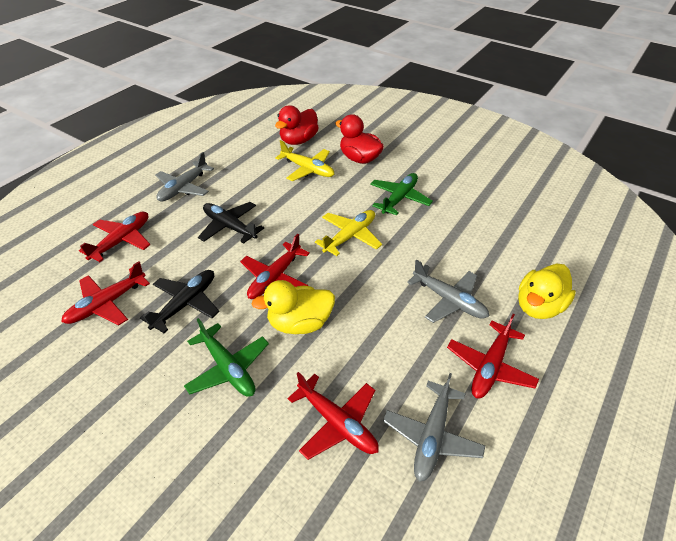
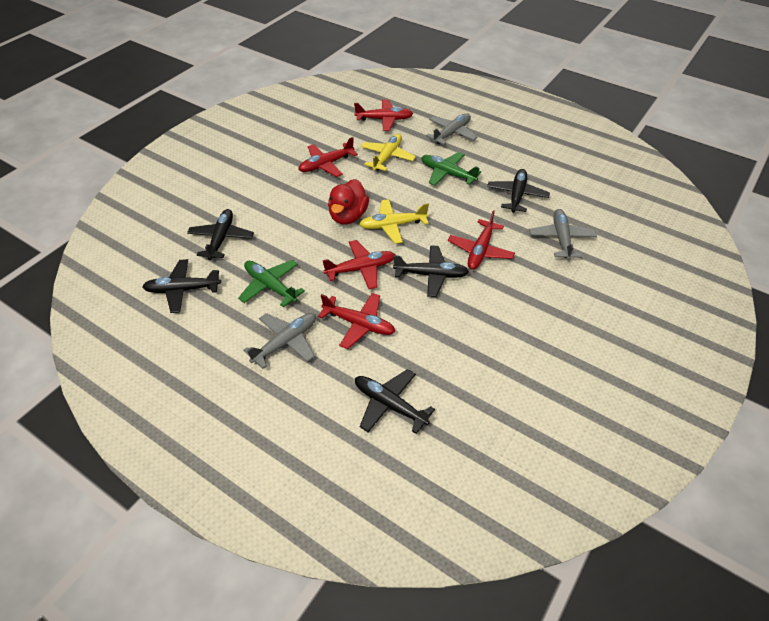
black plane: [140,270,219,333] [198,202,264,244] = 2 -> [142,259,221,313] [187,209,254,260] [355,369,435,434] [393,245,469,297] [487,169,550,213] = 5
red duck: [275,105,319,145] [335,114,384,164] = 2 -> [328,179,369,225] = 1
yellow duck: [252,280,335,334] [518,263,576,319] = 2 -> none = 0

